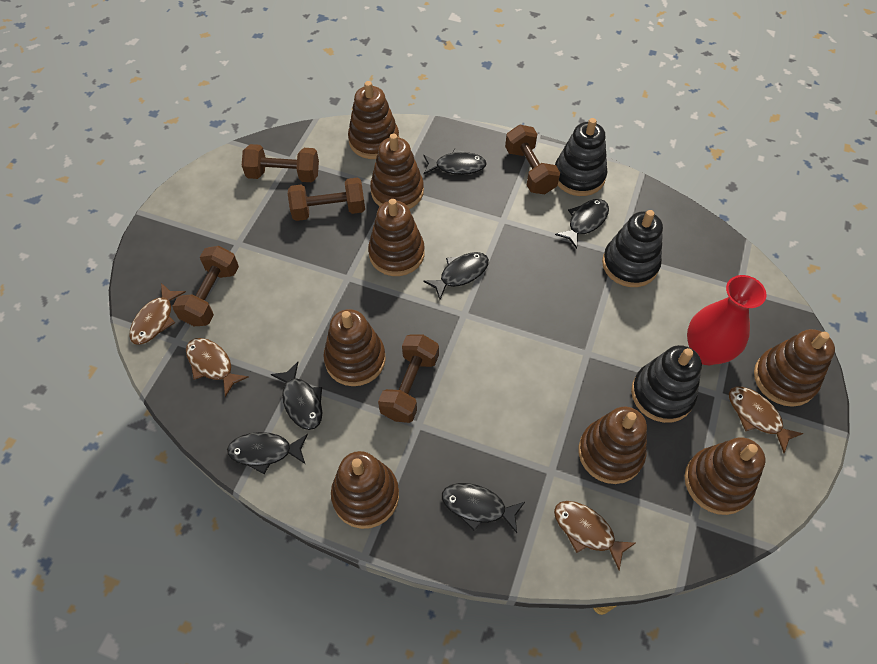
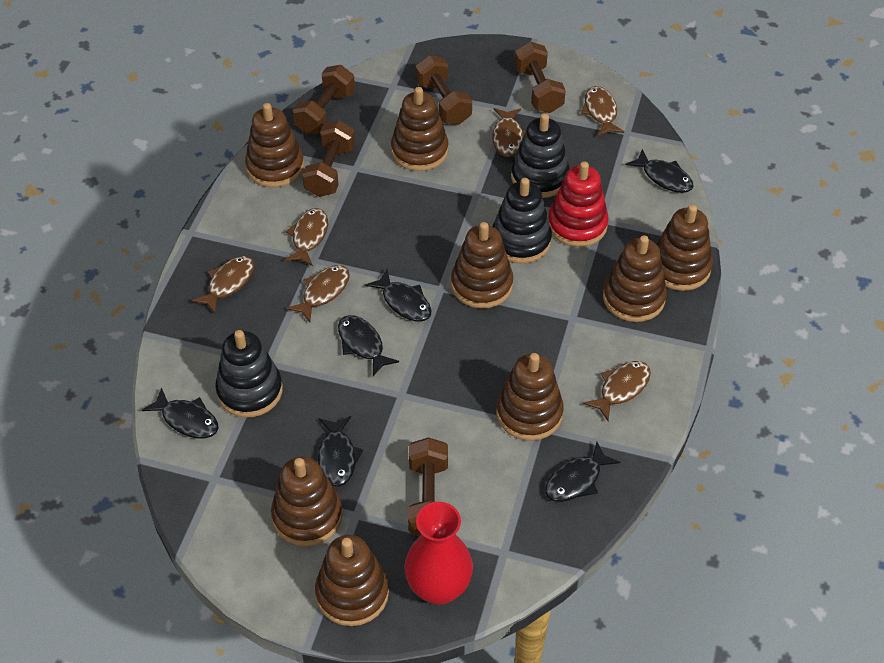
brown fish: [129,283,186,345] [186,338,249,397] [554,501,636,570] [729,387,804,453] = 4 -> [191,256,254,314] [284,208,328,266] [286,265,350,323] [492,108,526,157] [581,86,624,136] [583,361,651,421] = 6
red stacking toy: none = 0 -> [548,161,609,247] = 1

